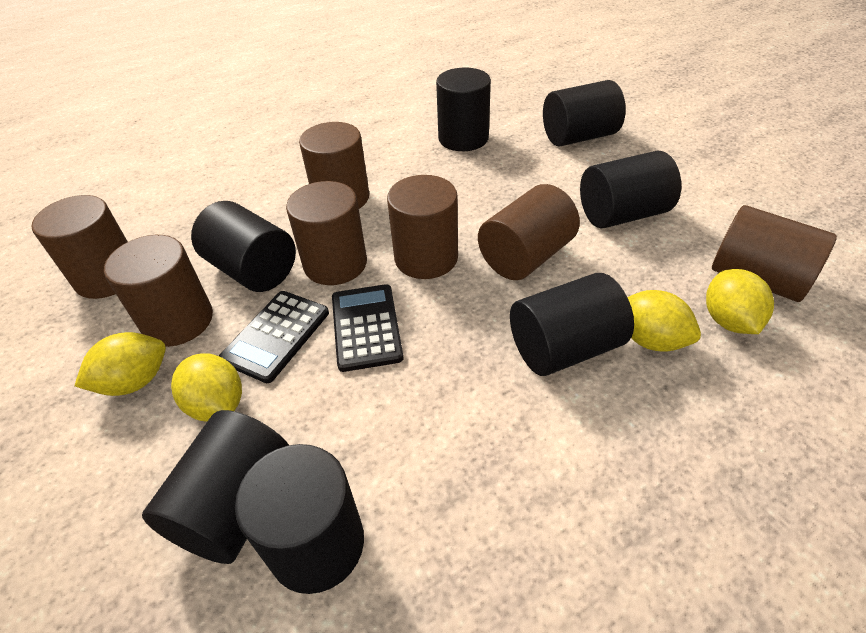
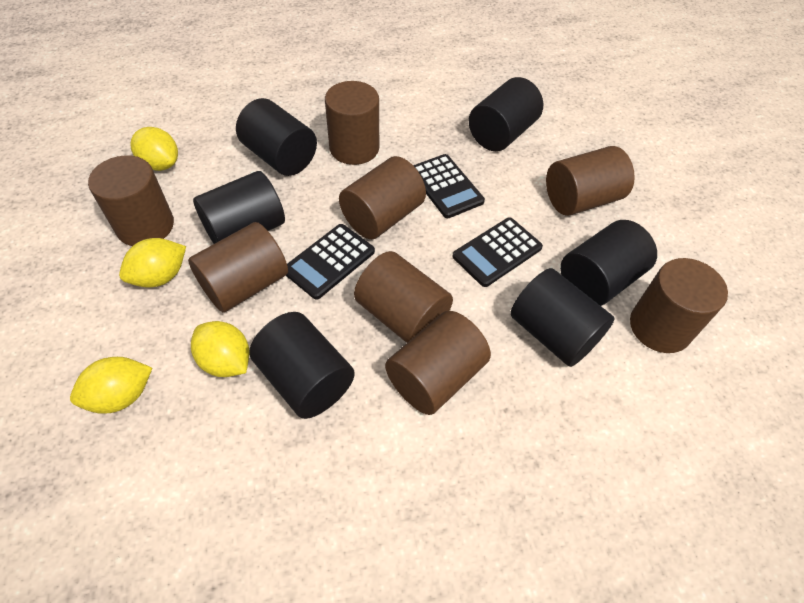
black calculator: [219,291,329,383] [332,284,404,372] = 2 -> [286,224,375,300] [413,154,485,218] [452,217,543,287] = 3
black cylinder: [142,410,289,564] [191,201,296,292] [235,444,364,594] [436,68,491,151] [510,273,634,376] [543,80,626,147] [580,151,681,228] = 7 -> [193,171,285,244] [236,98,317,176] [249,312,355,419] [469,77,543,151] [510,268,615,367] [560,220,657,306] = 6
brown cylinder: [32,195,128,299] [104,235,213,347] [286,181,367,285] [299,122,369,209] [387,175,458,279] [478,184,580,280] [712,205,837,302] = 7 -> [88,155,174,246] [188,222,288,312] [325,81,379,165] [339,156,426,239] [354,251,453,343] [385,311,491,415] [546,146,635,216] [630,258,728,353] = 8

